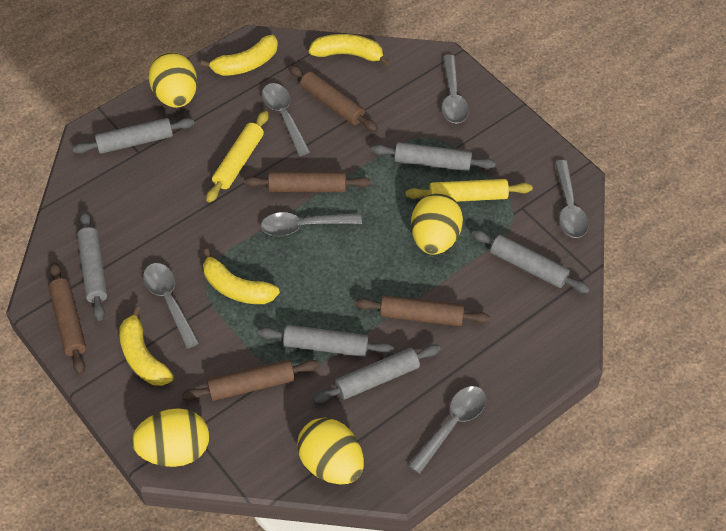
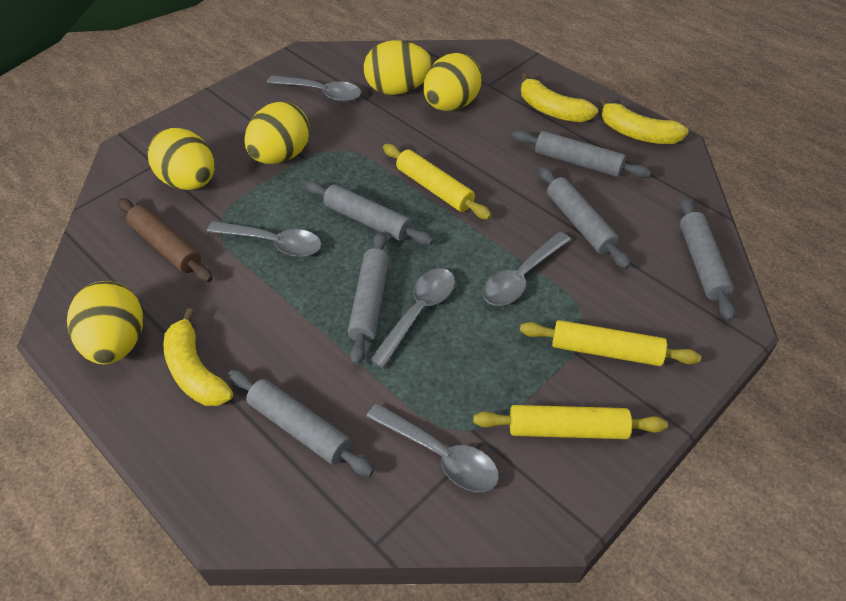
brown rolling pin: [48,262,86,375] [182,360,319,401] [244,172,371,192] [288,65,378,132] [355,295,490,326] = 5 -> [118,198,213,282] = 1
grey spoon: [143,263,199,349] [261,212,362,236] [262,83,310,156] [408,386,486,474] [442,55,469,124] [555,160,589,238] = 6 -> [207,221,322,257] [267,75,361,102] [366,403,499,492] [369,268,455,368] [483,232,571,306] = 5
yellow banana: [119,306,174,386] [201,35,278,76] [203,249,280,304] [309,34,390,66] = 4 -> [163,308,233,406] [521,73,598,122] [598,97,689,144] = 3
yellow egg: [131,408,209,467] [148,52,197,108] [297,418,364,484] [411,193,463,255] = 4 -> [67,281,143,364] [148,128,214,190] [244,102,310,164] [364,40,433,95] [423,53,482,111] = 5
yellow rolling pin: [206,111,269,203] [405,179,532,202] = 2 -> [383,144,491,220] [473,405,668,439] [520,320,701,366] = 3

